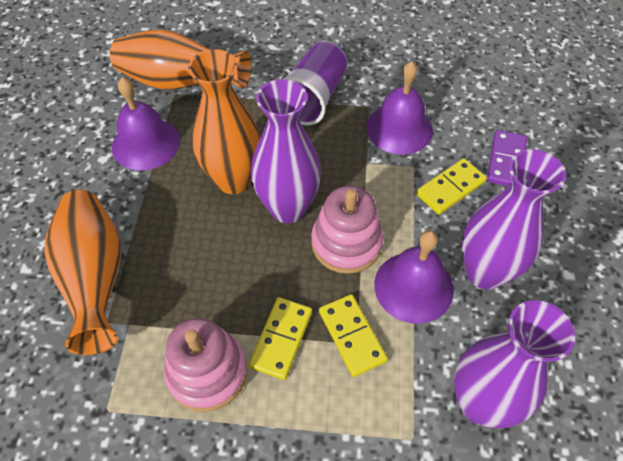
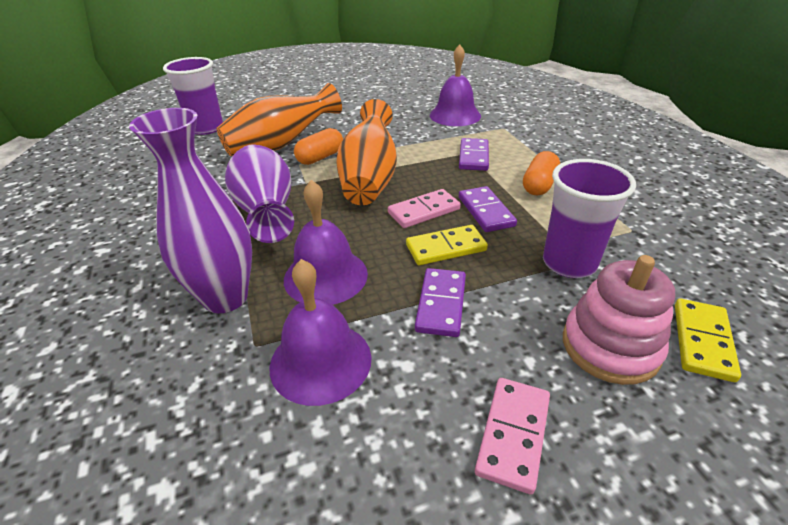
orange capsule: none = 0 -> [294,128,343,165] [523,151,560,195] = 2
orange vase: [44,190,121,355] [110,30,251,90] [188,49,260,194] = 3 -> [217,83,342,156] [336,99,397,205] = 2
pink domino: none = 0 -> [388,189,461,228] [475,378,550,495] = 2
pink stacking toy: [164,318,247,412] [311,186,383,274] = 2 -> [563,255,675,385] = 1
purple cup: [284,41,348,125] = 1 -> [163,57,223,135] [543,159,636,278] = 2
purple domino: [487,130,527,186] = 1 -> [415,268,466,337] [459,138,489,171] [459,186,517,232] = 3
purple vase: [251,79,321,223] [454,300,575,428] [462,149,566,290] = 3 -> [129,108,252,313] [225,144,294,243] = 2
yellow domino: [249,297,312,380] [319,294,388,377] [416,158,487,215] = 3 -> [406,225,488,265] [675,298,741,382] = 2

